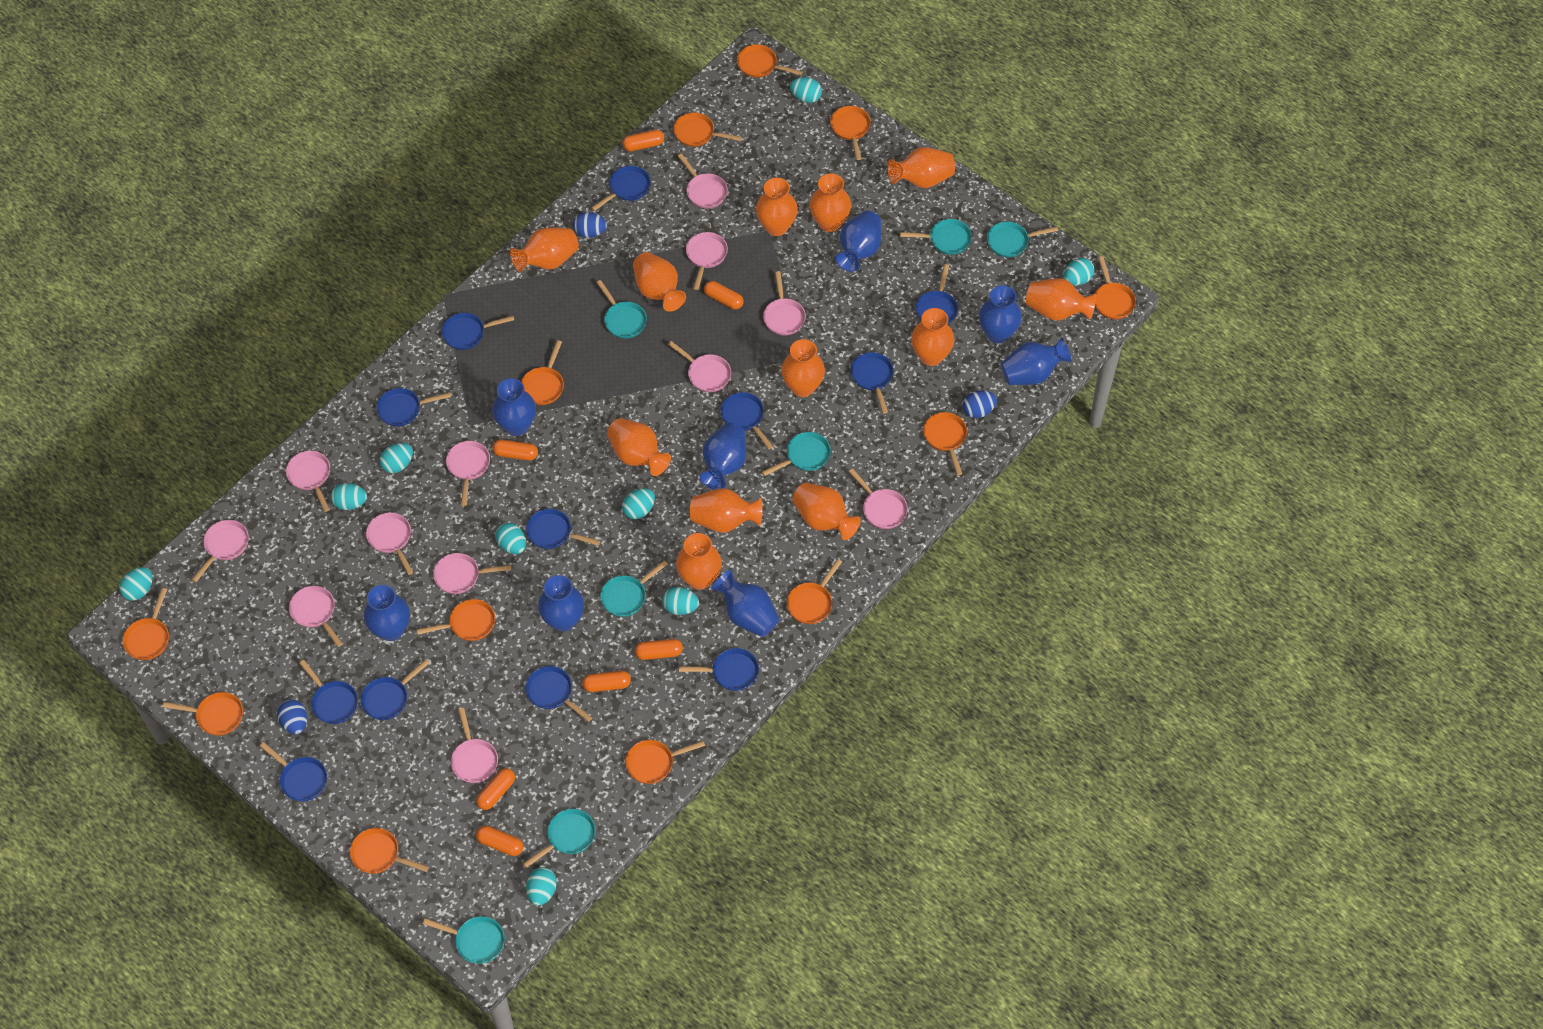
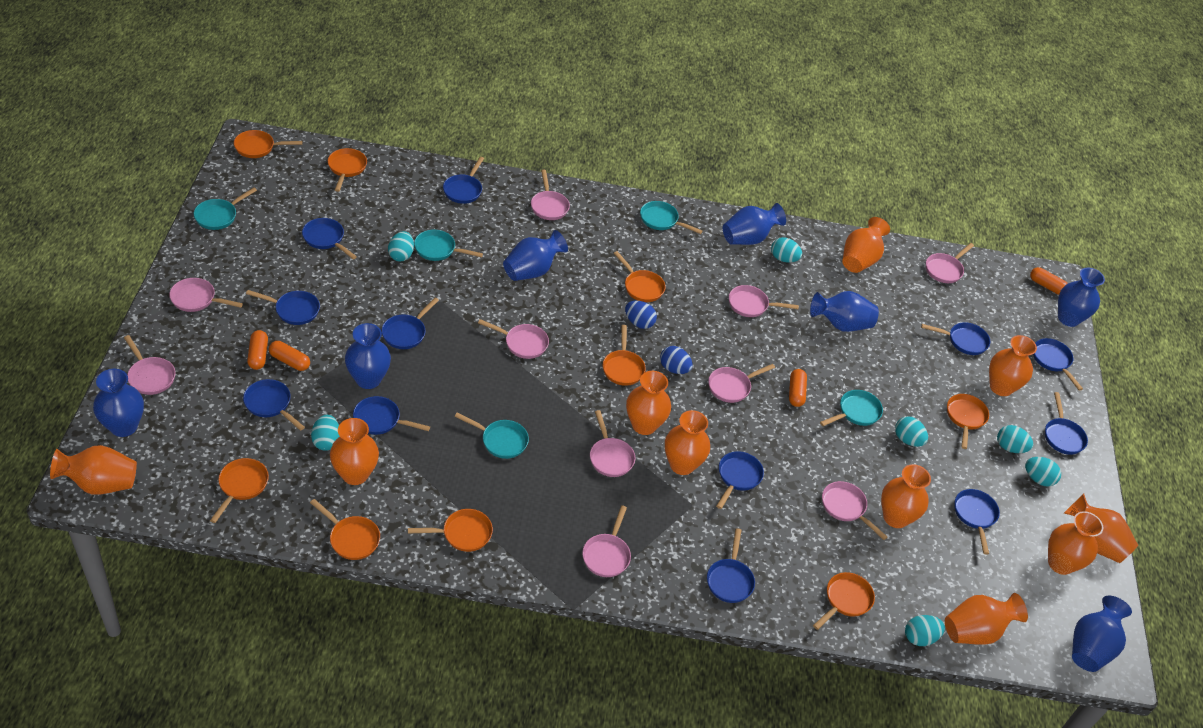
blue egg: [277,699,307,734] [573,212,607,238] [963,391,997,418] = 3 -> [625,301,657,329] [660,346,693,374] = 2
blue vase: [364,585,410,641] [492,378,536,436] [538,575,584,632] [700,423,746,490] [712,569,780,637] [836,211,881,272] [979,285,1022,343] [1000,337,1072,385] = 8 -> [93,369,144,437] [345,323,391,389] [503,230,568,281] [723,203,786,245] [810,291,879,332] [1058,268,1105,327] [1072,596,1132,672] = 7
orange capsule: [476,768,515,810] [476,826,523,856] [493,440,538,461] [582,671,631,692] [622,130,664,151] [635,639,683,660] [704,281,744,310] = 7 -> [247,330,268,370] [269,341,310,371] [789,369,807,407] [1030,267,1068,295] = 4
orange pan: [123,588,169,660] [162,692,243,736] [350,828,429,874] [417,599,495,641] [521,340,564,405] [626,740,705,784] [674,112,742,147] [737,44,803,78] [787,559,842,624] [830,106,871,160] [923,412,967,475] [1095,256,1136,319] = 12 -> [210,458,269,523] [234,130,302,158] [310,499,380,560] [328,148,367,192] [408,509,493,552] [603,325,646,386] [614,251,666,302] [813,572,875,630] [947,394,989,449] = 9
orange vase: [510,228,579,273] [607,418,671,476] [633,252,686,312] [676,533,722,590] [690,488,763,533] [756,178,798,236] [781,339,825,397] [792,483,861,540] [810,173,851,232] [888,147,955,188] [911,308,954,366] [1026,278,1096,321] = 12 -> [50,445,137,495] [330,418,379,485] [626,371,671,435] [665,410,710,475] [842,217,890,273] [881,464,931,528] [945,593,1028,645] [989,335,1037,396] [1048,511,1103,575] [1064,494,1138,563] = 10
pink pan: [192,520,249,582] [286,451,330,512] [289,586,343,647] [366,513,413,575] [433,553,512,594] [446,441,490,506] [451,708,498,783] [668,341,731,392] [678,153,728,209] [686,232,728,290] [763,271,806,336] [849,469,908,529] = 12 -> [124,335,175,395] [169,278,243,312] [478,319,549,359] [531,170,570,220] [582,505,631,577] [590,410,635,477] [708,364,775,403] [729,285,799,317] [822,481,887,540] [926,243,974,283] = 10
turquoise egg: [119,567,152,601] [331,483,367,510] [380,443,413,473] [495,523,526,554] [526,867,557,906] [622,488,655,519] [662,587,699,615] [790,77,822,103] [1064,258,1094,286] = 9 -> [311,415,340,451] [388,231,414,262] [771,237,802,263] [895,416,928,447] [905,615,945,646] [997,425,1033,453] [1025,457,1061,486] = 7
turquoise pan: [423,916,505,964] [523,809,596,868] [597,280,647,339] [600,560,668,617] [762,432,831,476] [900,219,972,255] [987,221,1058,257] = 7 -> [194,187,257,230] [414,230,483,261] [454,412,529,459] [640,201,702,234] [820,390,883,426] = 5

